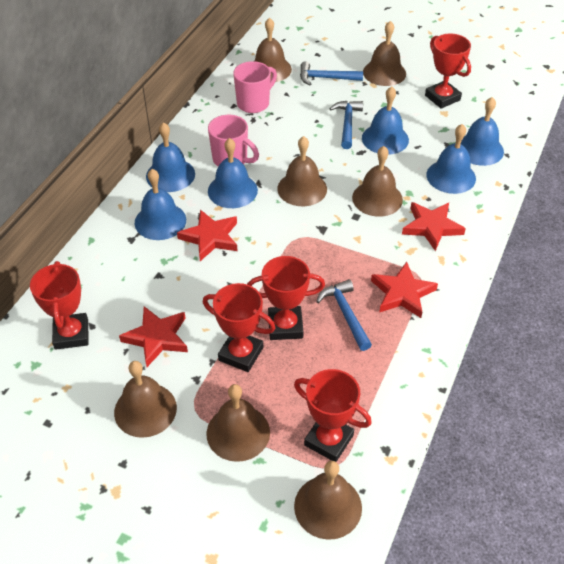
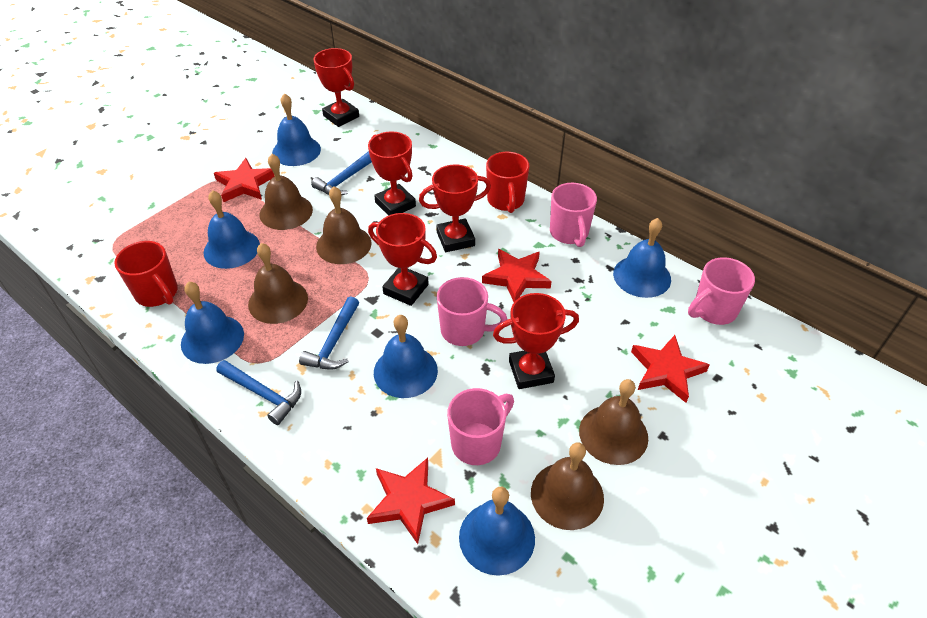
brown bell: [114,361,177,438] [206,384,270,462] [254,17,292,82] [277,136,327,206] [294,461,362,540] [352,146,403,217] [363,21,406,86] = 7 -> [248,243,308,324] [260,154,313,230] [316,186,372,264] [531,442,604,530] [579,379,648,465] = 5
pink mug: [208,115,259,167] [233,61,277,113] = 2 -> [437,277,508,346] [447,388,514,465] [550,183,597,247] [688,257,755,325] = 4
red mug: none = 0 -> [114,241,178,307] [486,152,530,213] = 2

